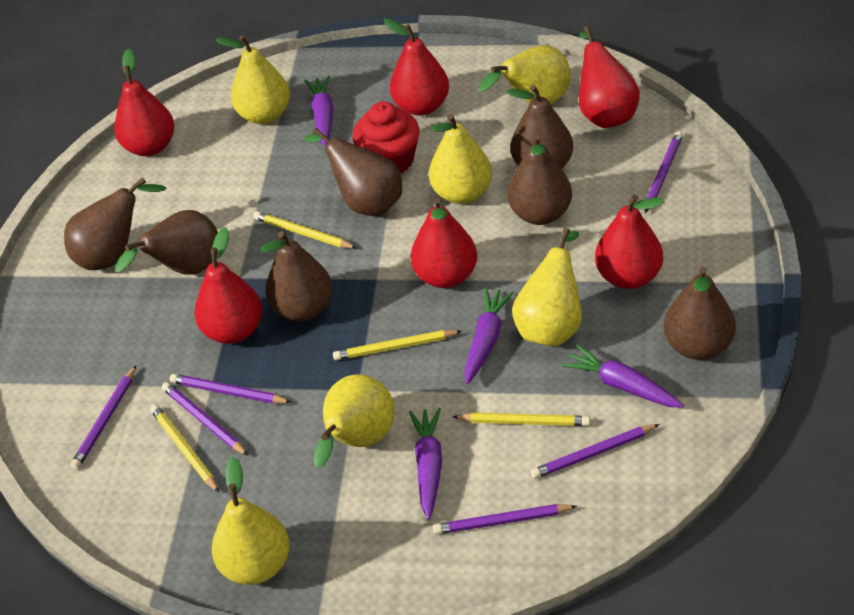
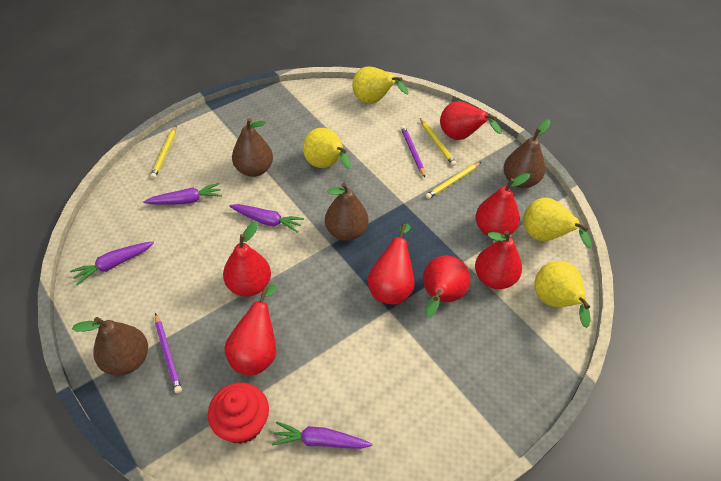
brown pear: [64,177,167,270] [115,210,218,275] [260,231,333,321] [304,128,402,216] [507,85,573,169] [507,134,572,225] [664,267,736,360] = 7 -> [72,317,148,376] [232,118,273,177] [325,183,369,241] [504,120,550,188] = 4
purple pencil: [70,366,136,470] [162,382,249,456] [169,374,291,403] [433,504,577,535] [531,424,660,479] [645,131,683,213] = 6 -> [155,313,182,393] [401,125,425,177] = 2
red pear: [114,49,175,156] [194,227,262,344] [384,18,449,116] [411,198,477,288] [579,26,640,128] [595,194,664,289] = 6 -> [223,222,271,297] [224,285,277,375] [367,224,415,305] [423,256,470,318] [440,101,502,140] [475,173,530,236] [475,230,522,289] = 7
yellow pear: [212,457,290,585] [216,36,290,124] [314,374,394,468] [429,114,492,204] [478,45,571,104] [512,228,582,347] = 6 -> [303,128,351,169] [352,66,409,104] [523,198,592,248] [534,261,590,328] = 4
yellow pencil: [150,404,219,493] [253,211,357,249] [333,330,462,360] [453,412,590,426] = 4 -> [150,126,176,179] [420,118,457,166] [426,162,481,199] = 3

